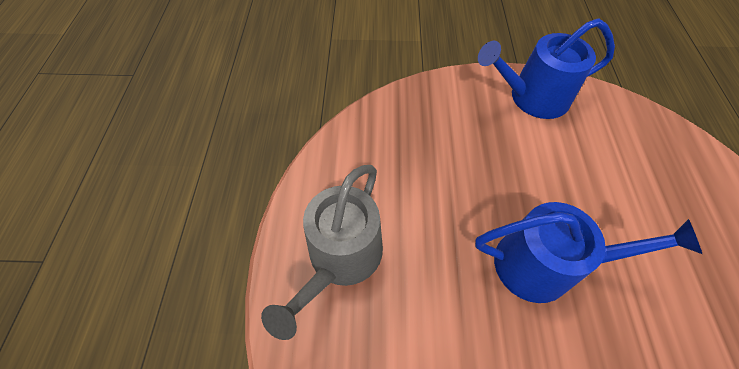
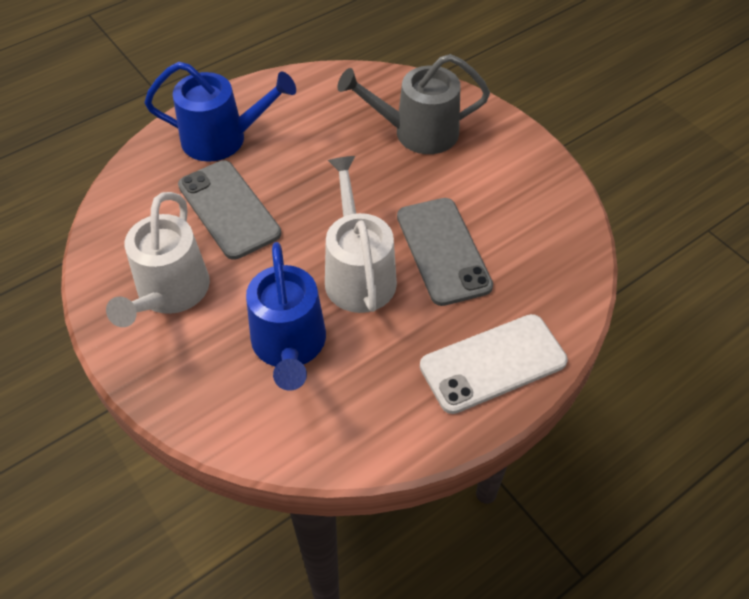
grey phone: none = 0 -> [178,160,281,260] [397,198,493,306] = 2
white phone: none = 0 -> [420,314,568,414] = 1
white watering can: none = 0 -> [106,192,210,327] [325,156,397,313] = 2

